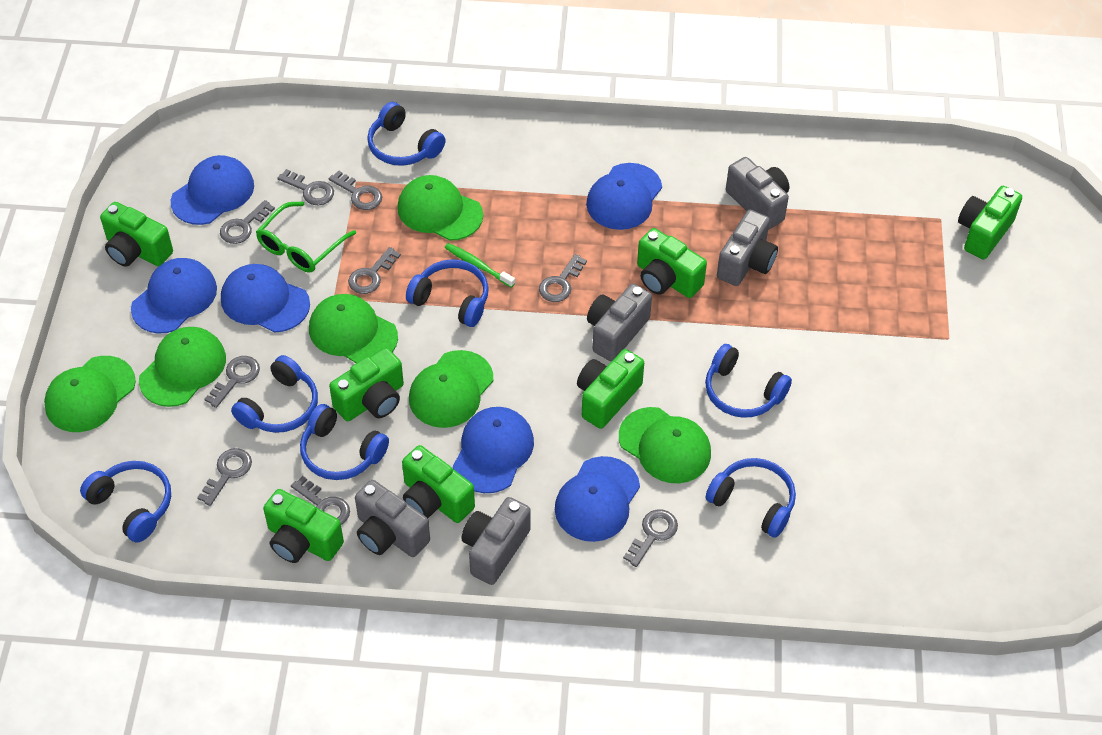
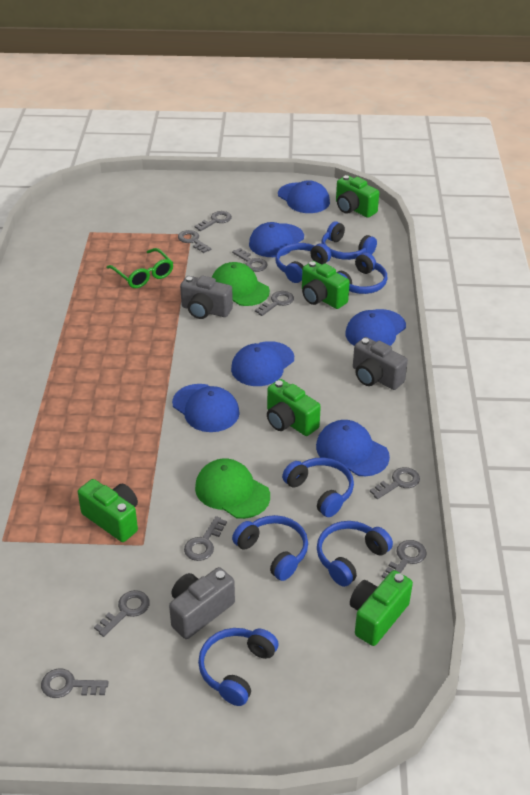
green camera: [100,202,173,267] [263,489,344,563] [329,348,404,421] [402,445,475,523] [577,349,644,429] [637,228,707,298] [958,186,1022,259] = 7 -> [78,479,138,542] [267,379,321,436] [302,261,350,309] [336,175,379,218] [350,570,413,646] = 5
green cap: [44,356,136,432] [139,327,226,407] [309,294,398,363] [397,175,483,241] [409,350,493,428] [619,407,711,483] = 6 -> [195,458,270,519] [212,262,270,306] = 2
green toothbrush: [444,243,515,288] = 1 -> none = 0
grey camera: [355,480,430,557] [461,497,531,585] [587,284,652,362] [717,210,778,286] [726,157,789,230] = 5 -> [169,567,235,639] [180,276,233,319] [353,337,408,390] = 3

